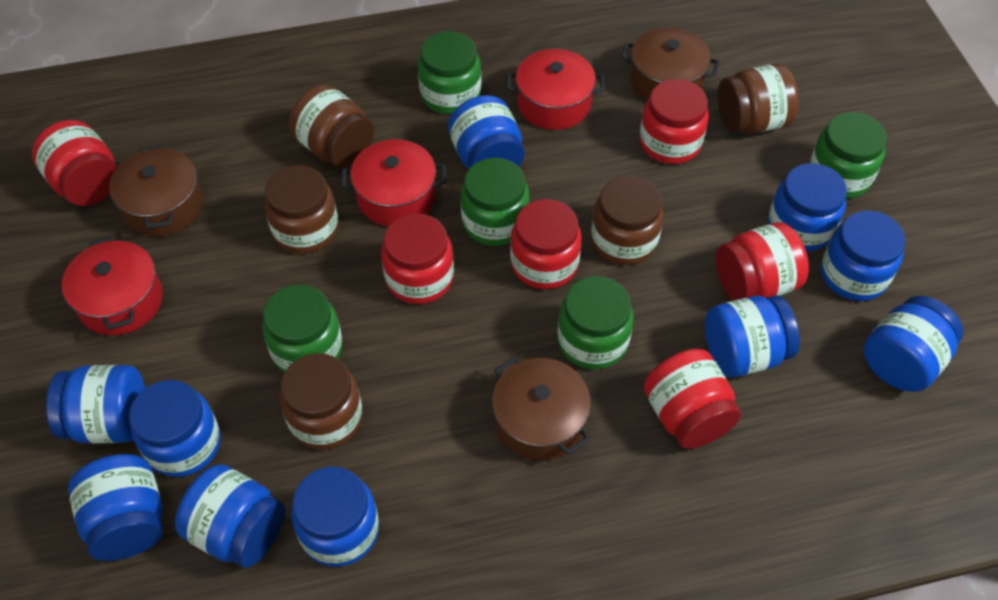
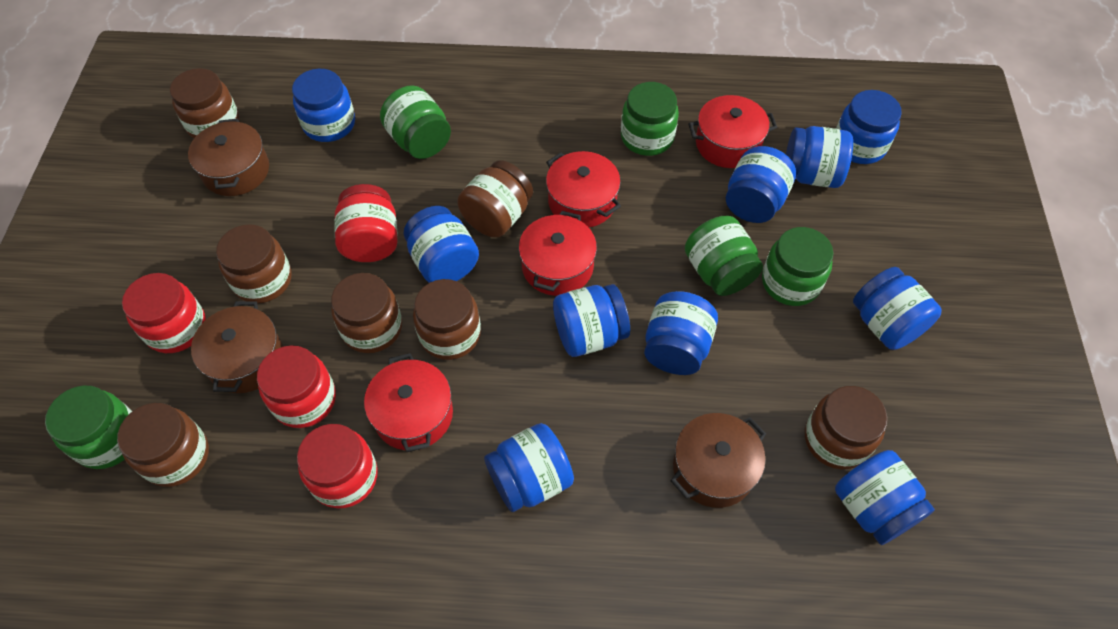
brown jar: [264,165,338,254] [280,353,362,449] [289,85,374,167] [591,176,664,265] [717,63,799,134] = 5 -> [117,403,209,487] [170,68,239,138] [216,224,292,304] [331,273,402,353] [413,279,481,360] [457,160,533,237] [805,386,888,469] = 7
red jar: [32,120,117,206] [381,213,454,304] [510,199,582,289] [639,79,709,164] [644,349,741,449] [715,222,809,300] = 6 -> [122,273,206,353] [257,345,336,428] [297,424,378,508] [334,184,398,262] = 4
red pot: [62,236,163,335] [341,139,446,227] [507,49,605,130] = 3 -> [364,353,453,452] [519,211,597,296] [546,151,621,227] [688,95,777,168] = 4

